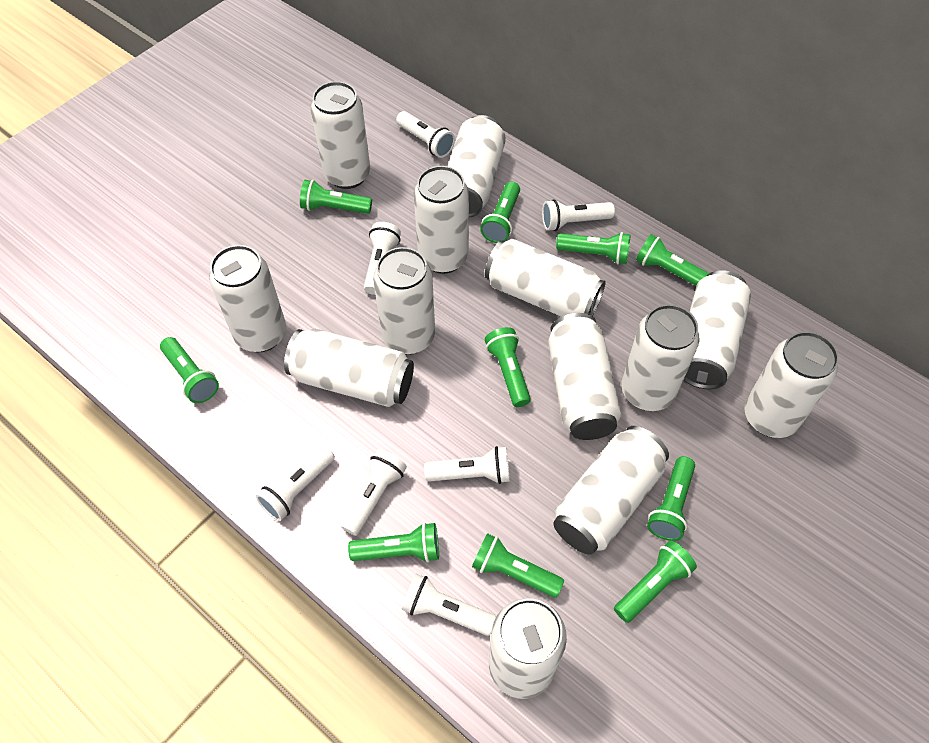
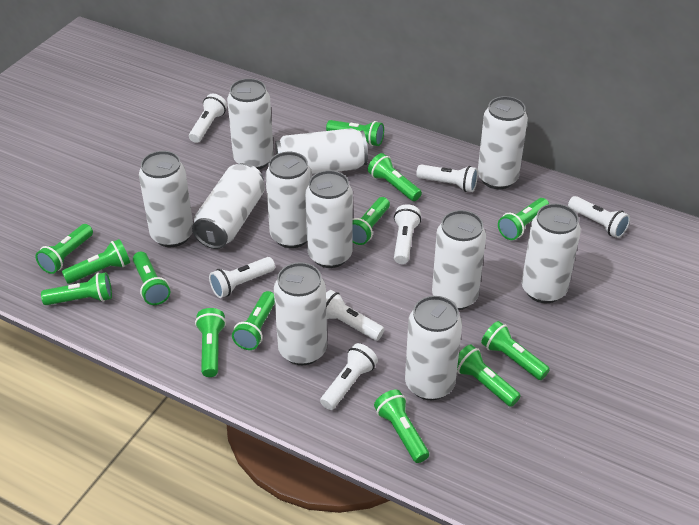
green flashlight: [160,337,219,403] [300,180,372,214] [348,523,439,563] [472,533,564,598] [480,182,520,243] [485,327,531,407] [556,232,631,264] [614,541,697,623] [636,234,709,286] [647,456,695,541] = 10 -> [35,224,93,274] [41,272,112,305] [62,239,130,284] [133,252,170,305] [195,308,226,377] [232,291,275,350] [326,120,384,146] [353,197,390,245] [368,153,422,201] [374,390,429,463] [457,344,521,407] [481,321,550,380] [498,198,549,240] = 13
white can: [209,245,286,352] [284,329,414,407] [311,81,370,189] [373,247,435,355] [414,166,469,274] [448,115,506,217] [485,239,606,317] [489,598,567,699] [548,313,621,440] [553,426,669,555] [621,304,699,411] [683,270,751,389] [744,331,839,438] = 13 -> [139,151,193,247] [192,163,265,249] [227,78,274,170] [265,152,312,248] [274,262,327,365] [275,128,368,175] [305,170,353,268] [405,296,462,400] [432,210,486,310] [478,96,528,189] [522,204,581,303] = 11

